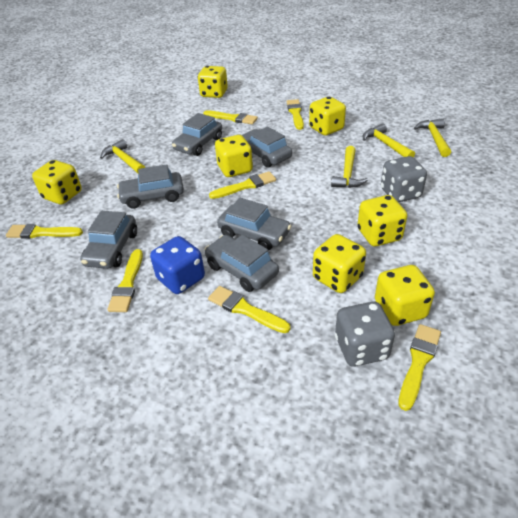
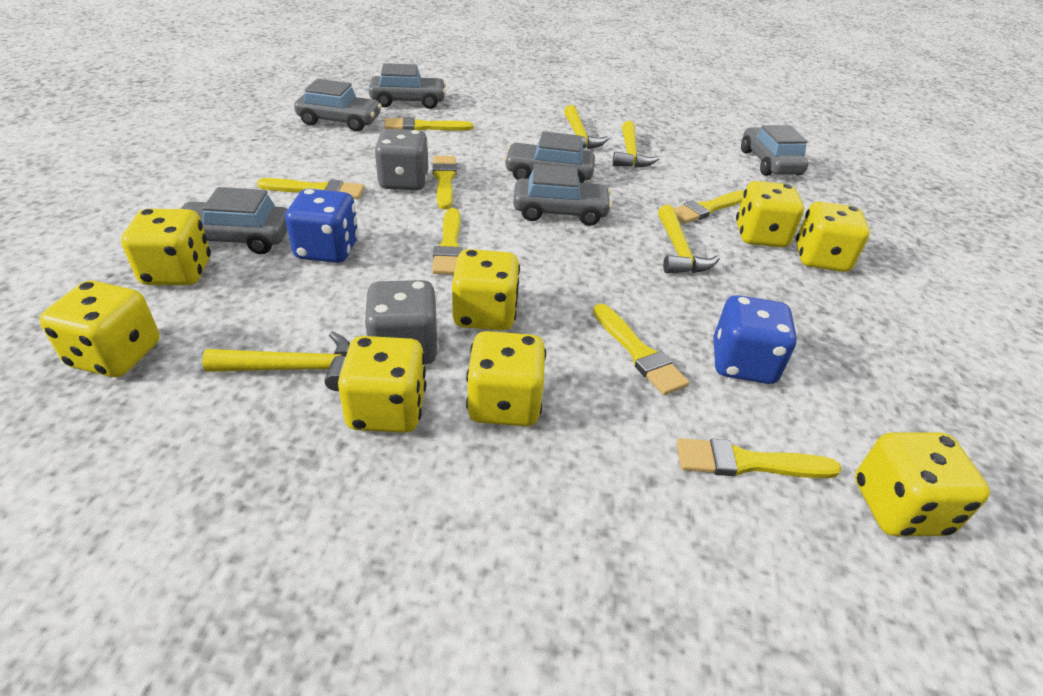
blue dice: [150,236,205,294] = 1 -> [285,189,359,263] [714,295,797,384] = 2
yellow dice: [32,160,82,204] [198,66,228,98] [215,135,253,177] [309,97,346,136] [313,234,366,293] [357,195,407,246] [375,265,435,326] = 7 -> [39,280,160,377] [121,209,211,285] [338,336,426,433] [452,249,520,331] [466,331,546,426] [736,181,804,248] [796,202,870,272] [855,432,990,537] = 8

